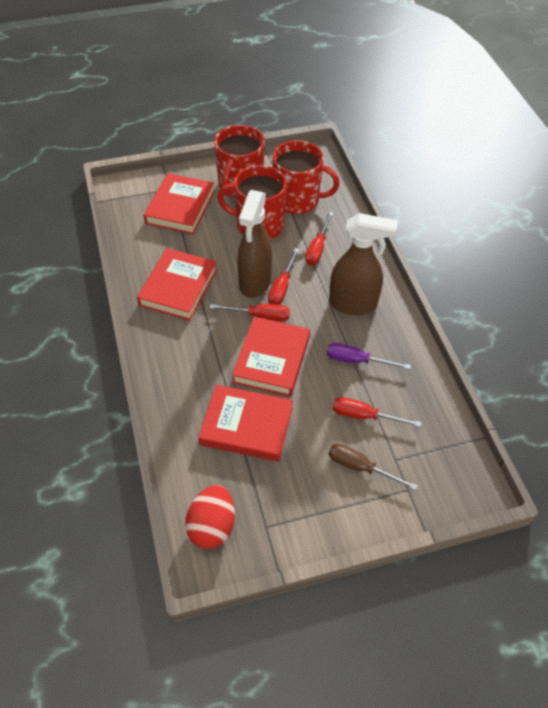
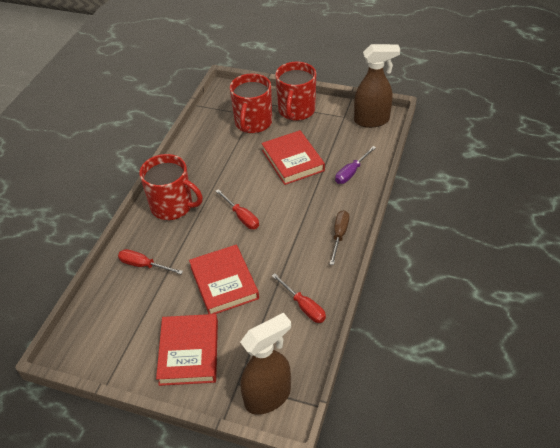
red book: [137,248,217,321] [144,173,215,234] [198,385,293,462] [232,317,310,397] = 4 -> [156,314,218,386] [189,245,259,314] [261,130,325,185] = 3
red egg: [185,485,235,549] = 1 -> none = 0
red screwdriver: [210,304,290,322] [268,248,299,305] [305,212,333,265] [333,397,421,427] = 4 -> [118,249,183,274] [216,189,259,229] [272,274,326,323] = 3

